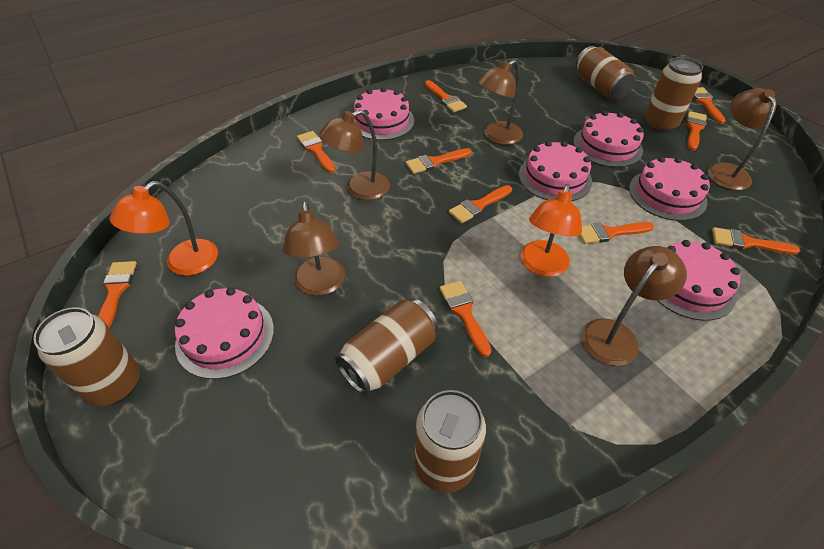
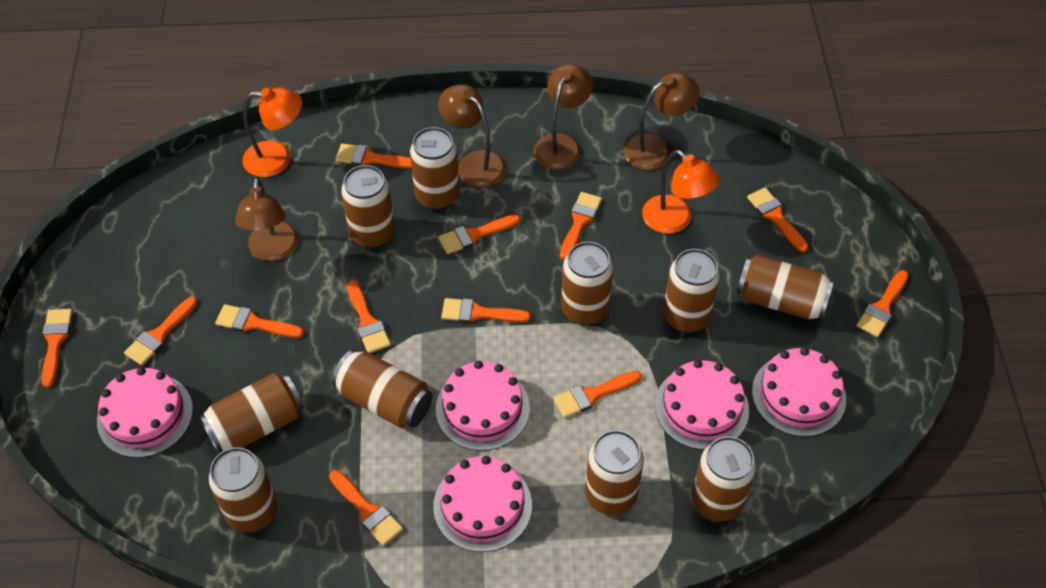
brown can: [33,307,140,406] [335,299,438,395] [414,390,486,493] [575,46,635,99] [644,57,703,133] = 5 -> [199,373,304,454] [209,447,277,533] [332,350,432,428] [341,165,395,248] [410,127,460,210] [561,242,613,326] [585,430,644,515] [663,249,720,333] [692,436,756,522] [737,255,834,319] = 10
brown lamp: [283,201,345,296] [319,110,390,200] [478,60,523,145] [582,246,687,366] [707,88,777,190] = 5 -> [235,177,298,261] [438,84,506,188] [534,64,593,170] [623,73,699,170] = 4
orange brush: [98,261,137,328] [297,131,335,173] [406,148,472,174] [425,80,467,112] [440,281,491,357] [449,185,512,223] [579,222,654,244] [686,111,707,150] [693,87,726,124] [712,227,800,254] = 10 -> [41,309,73,388] [124,297,197,366] [215,304,304,338] [329,470,403,546] [336,144,412,169] [347,280,391,353] [438,214,521,254] [441,298,531,323] [553,371,642,418] [560,192,602,260] [747,187,808,252] [856,270,909,337] = 12
pink cake: [175,287,274,379] [354,87,414,140] [519,141,592,201] [573,111,644,167] [629,157,710,221] [658,240,740,321] = 6 -> [97,367,193,458] [433,456,532,552] [436,361,530,451] [655,360,749,450] [752,347,846,437] = 5

